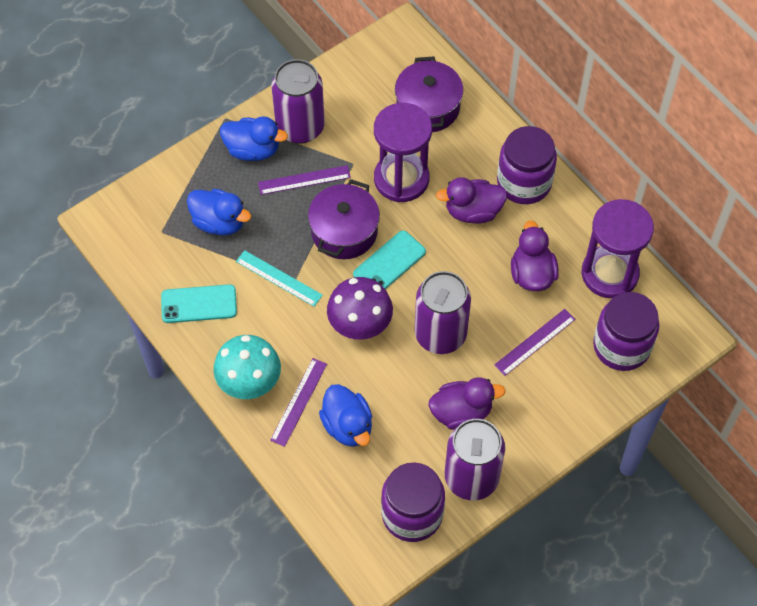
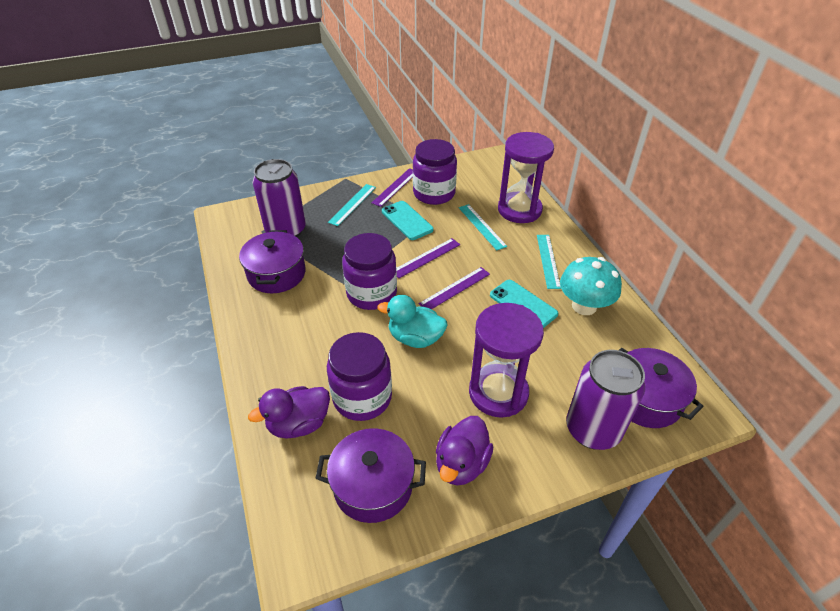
blue duck: [187,189,251,236] [220,117,288,161] [319,384,372,447] = 3 -> none = 0
purple can: [271,59,325,144] [414,271,471,354] [445,419,505,500] = 3 -> [253,159,306,237] [566,350,645,450] = 2
purple duck: [428,377,505,430] [436,177,507,224] [511,221,559,291] = 3 -> [248,386,330,439] [436,416,493,486] = 2
purple mushroom: [327,277,393,340] = 1 -> none = 0
purple pot: [308,179,380,259] [395,56,463,132] = 2 -> [239,230,306,293] [315,428,426,523] [619,348,704,428] = 3
turquoise duck: none = 0 -> [377,295,448,348] = 1
turquoise ruler: [236,250,323,306] = 1 -> [328,184,376,226] [459,204,507,250] [537,235,561,289] = 3

